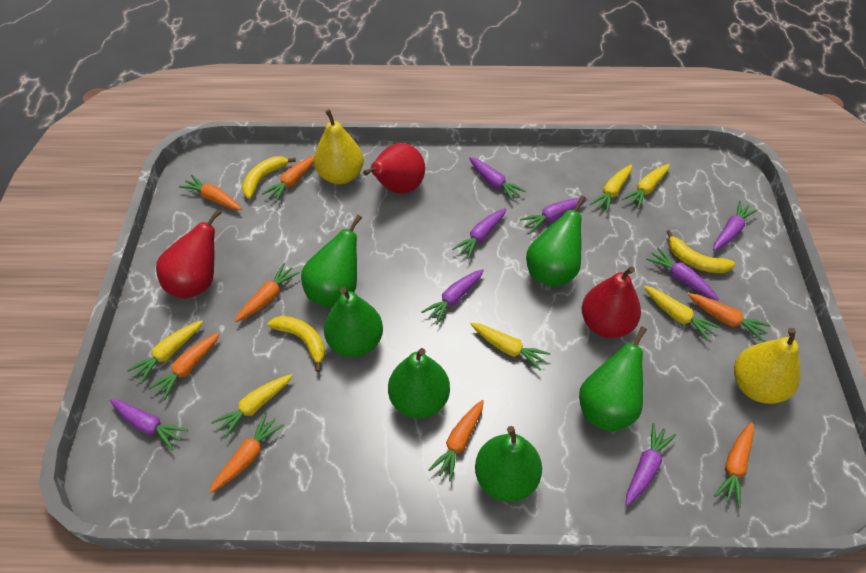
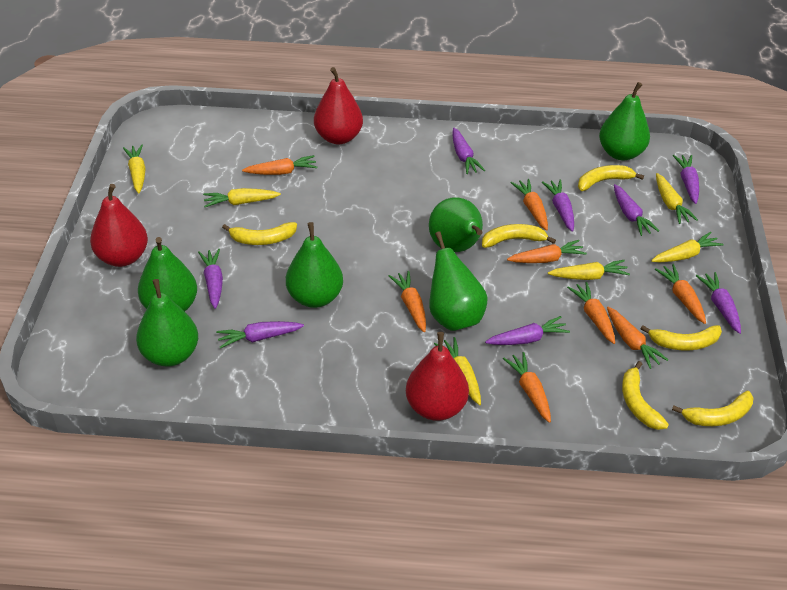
yellow banana: [242,156,296,199] [268,316,325,372] [666,230,736,273] = 3 -> [222,222,297,245] [482,224,556,248] [578,165,644,191] [622,361,669,430] [640,325,722,350] [672,391,754,426] = 6
yellow pear: [314,109,364,184] [734,328,801,404] = 2 -> none = 0

